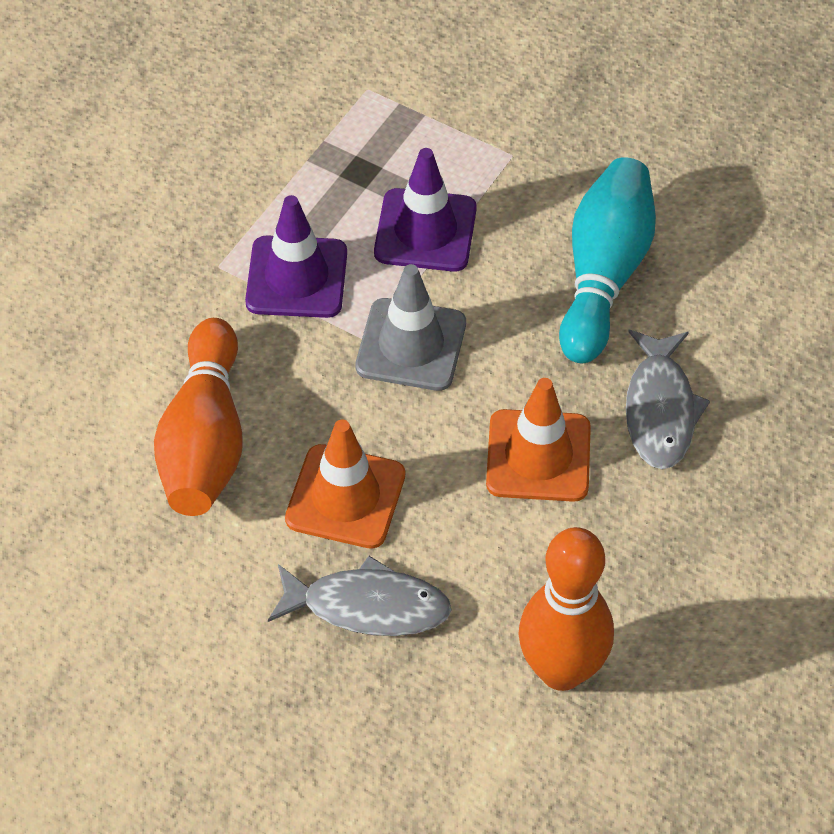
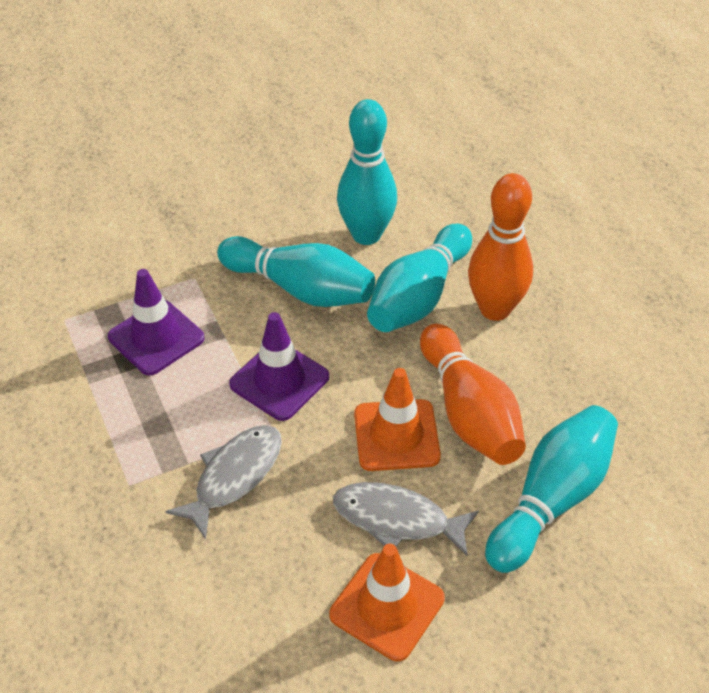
grey traffic cone: [355,264,466,391] = 1 -> none = 0
turquoise bowling pin: [559,157,656,363] = 1 -> [217,236,375,307] [337,99,397,245] [367,224,472,332] [485,405,618,573] = 4

